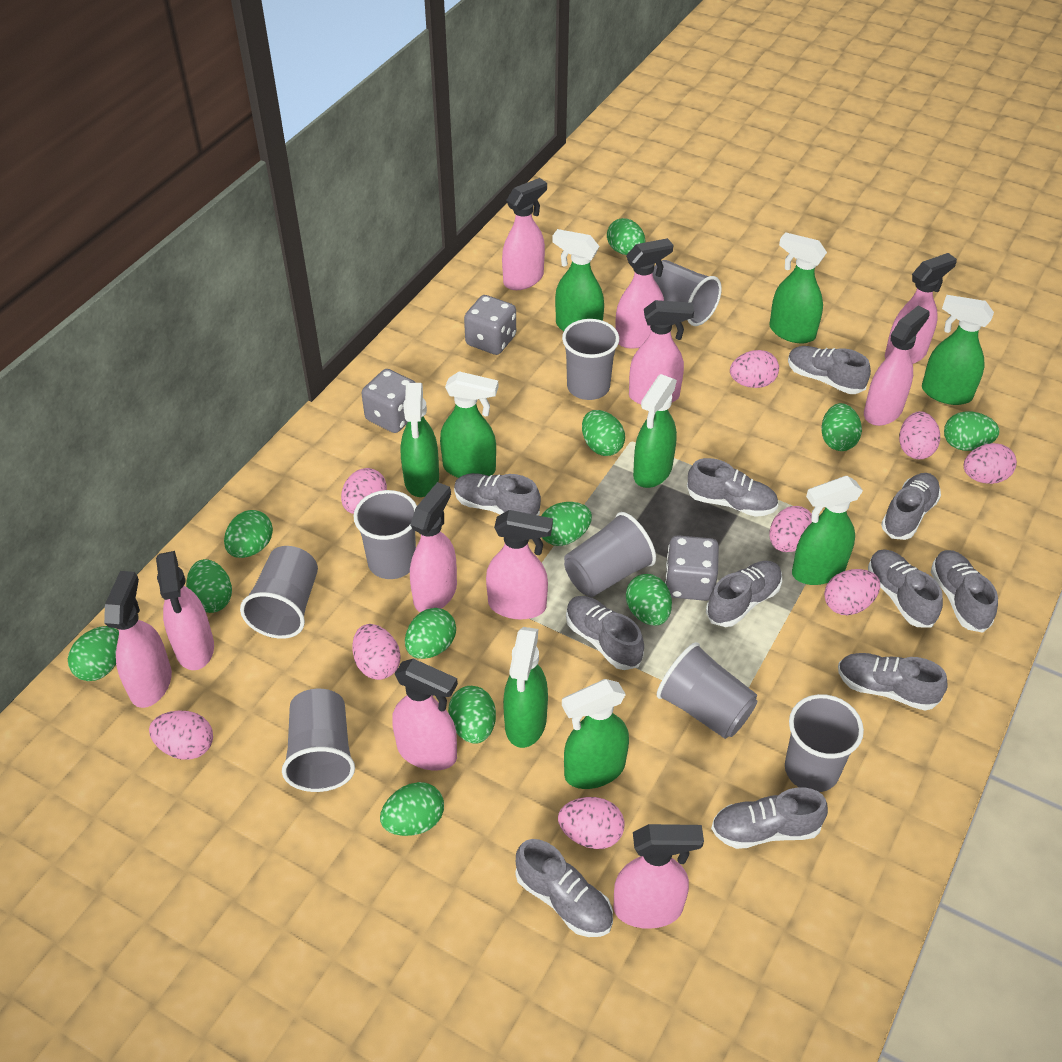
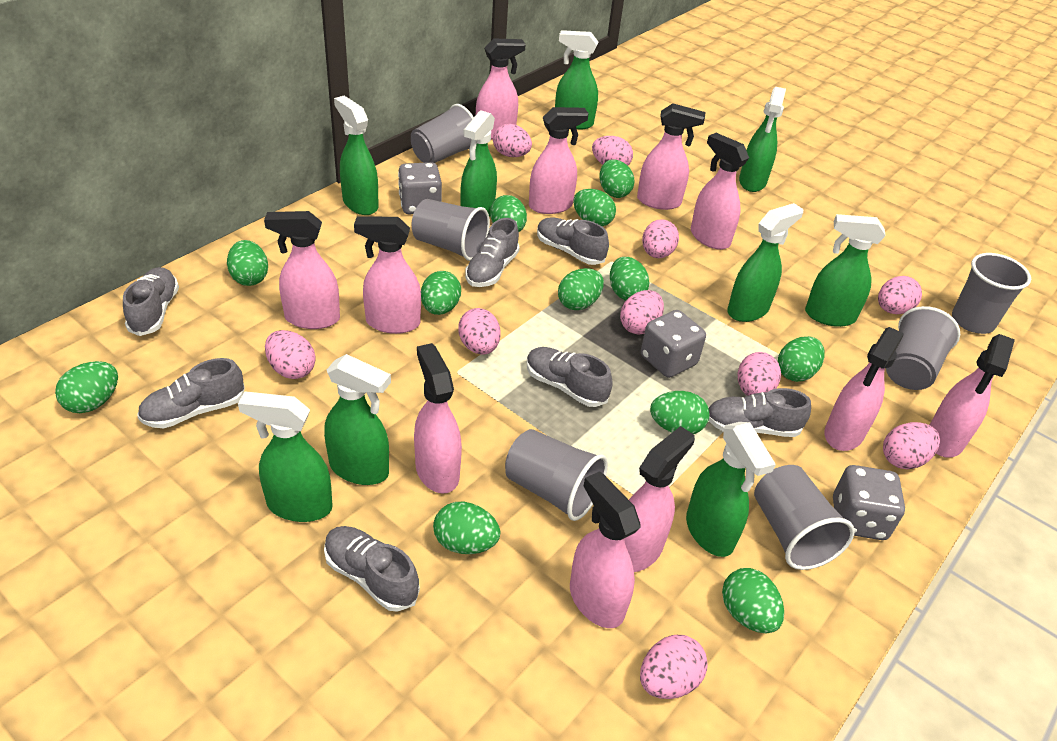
grey cup: [240,546,318,639] [282,689,355,792] [353,490,417,579] [562,319,619,400] [564,512,656,597] [652,260,722,326] [657,642,757,739] [785,694,864,792] = 8 -> [411,104,474,163] [412,199,490,261] [505,429,608,521] [754,465,855,570] [886,306,960,390] [952,253,1031,334] = 6
grey shoe: [454,473,541,515] [516,839,613,937] [566,596,644,670] [687,458,778,517] [706,561,782,627] [711,787,828,849] [788,346,871,394] [838,653,948,711] [868,550,943,628] [881,473,941,540] [931,550,998,633] = 11 -> [123,267,179,336] [137,358,245,428] [324,526,420,612] [465,218,520,287] [527,347,613,407] [537,218,609,265] [708,388,811,437] = 7
pink egg: [149,711,213,760] [341,468,387,514] [352,624,401,680] [558,797,625,849] [730,350,779,388] [769,506,812,552] [824,569,880,615] [899,411,940,459] [964,443,1017,484] = 9 -> [265,330,316,379] [458,308,501,355] [493,124,532,157] [592,136,633,166] [620,290,664,335] [640,635,708,699] [642,219,679,258] [737,352,781,396] [878,276,922,314] [883,422,940,469] = 10

